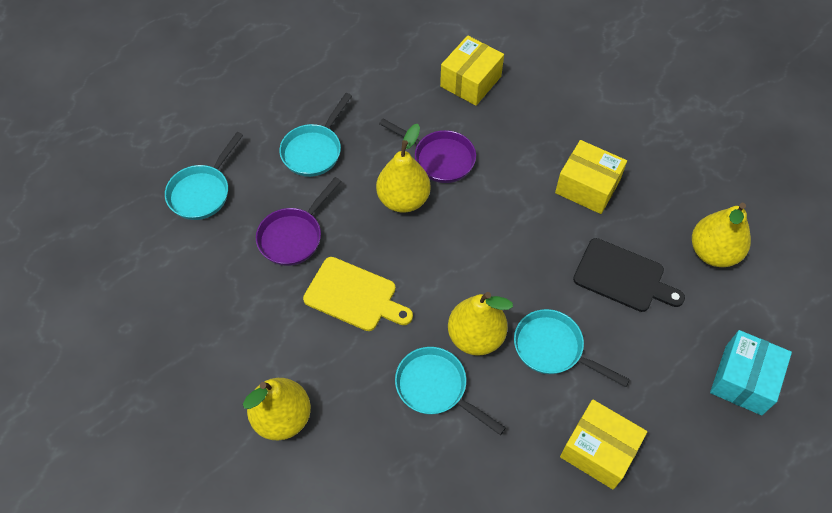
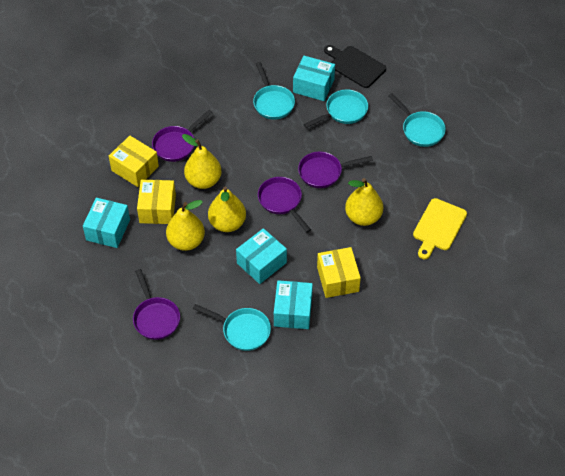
purple pan: [256,177,341,266] [379,119,476,183] = 2 -> [133,269,180,340] [152,110,213,162] [258,177,311,233] [298,152,373,188] = 4
turquoise box: [710,330,792,415] = 1 -> [83,198,130,248] [236,228,287,284] [274,280,313,329] [293,56,335,101] = 4

